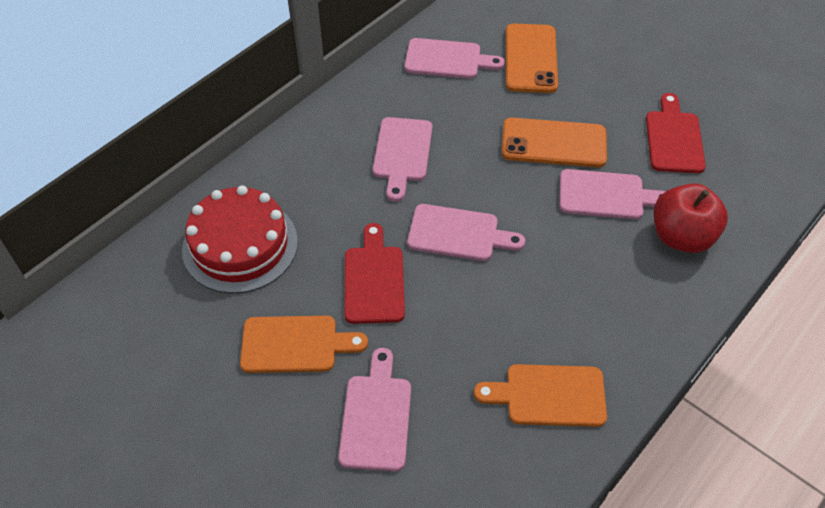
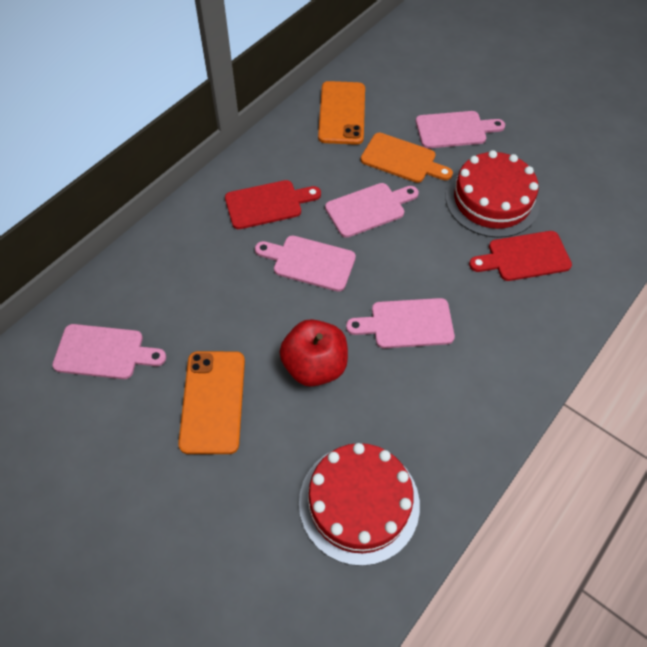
orange cutting board: [240,316,368,373] [474,364,607,427] = 2 -> [361,133,453,183] = 1
red cake: [182,185,298,293] = 1 -> [299,443,420,566] [446,150,540,238] = 2

